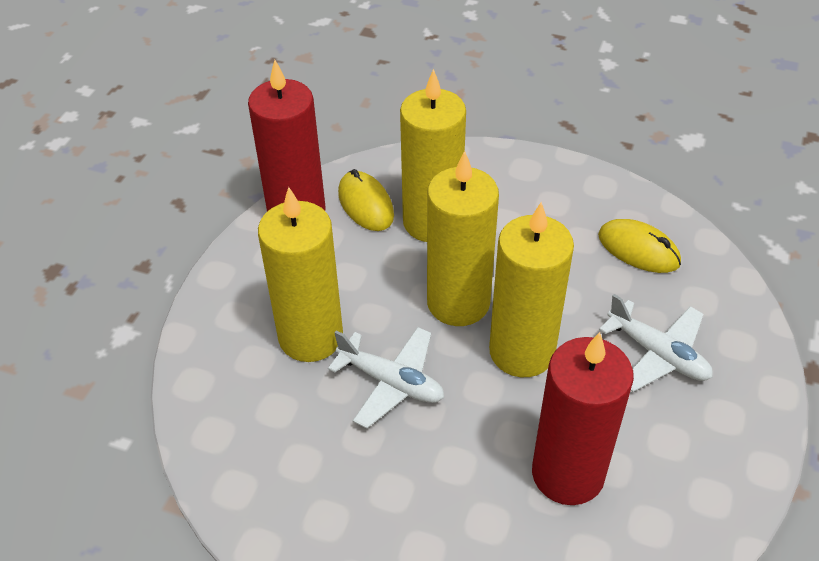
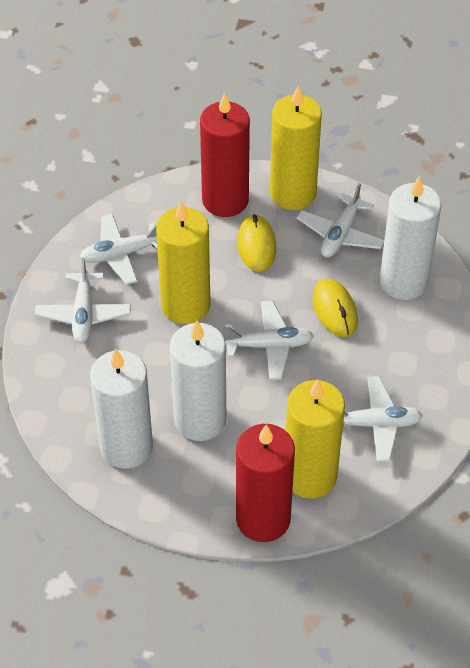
white candle: none = 0 -> [90,349,153,469] [170,320,226,441] [380,176,441,300] = 3
white plane: [328,327,444,428] [599,294,713,392] = 2 -> [35,258,131,343] [80,213,157,285] [222,300,314,380] [297,183,384,258] [343,376,423,462] = 5
yellow candle: [258,187,343,362] [400,69,466,242] [427,151,499,326] [489,202,574,377] = 4 -> [156,201,210,324] [270,85,322,210] [286,380,345,498] = 3

